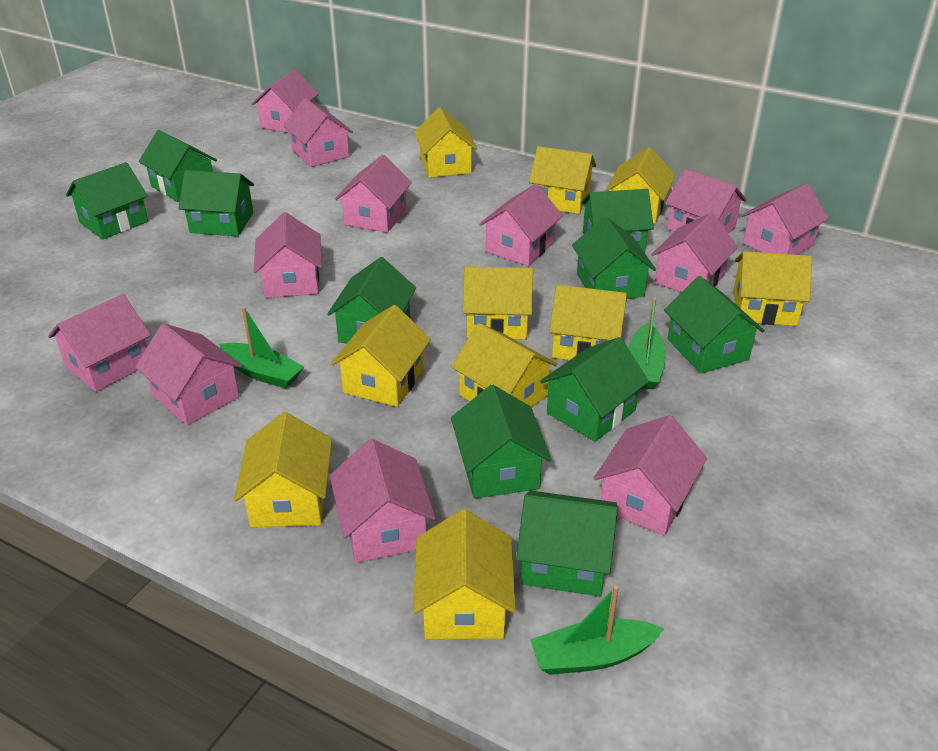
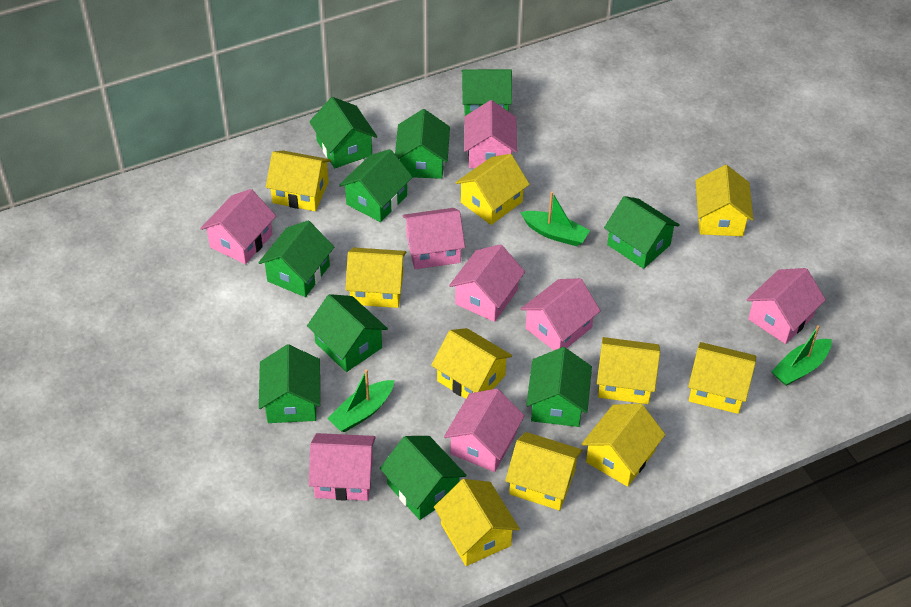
pink house: [48,294,151,392] [135,323,242,425] [252,69,319,133] [254,212,322,298] [283,98,353,167] [330,439,436,563] [335,155,412,233] [479,184,563,266] [594,415,707,536] [651,213,738,292] [665,169,747,233] [742,183,829,255] = 12 -> [200,189,276,264] [309,433,376,501] [402,208,465,269] [444,389,525,472] [449,244,525,322] [464,100,517,168] [521,278,601,350] [747,268,826,344] = 8

